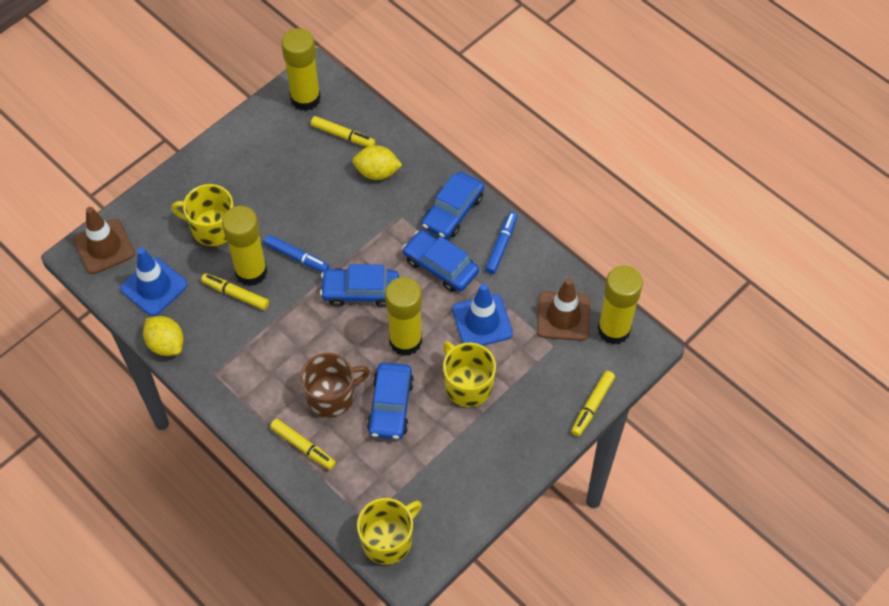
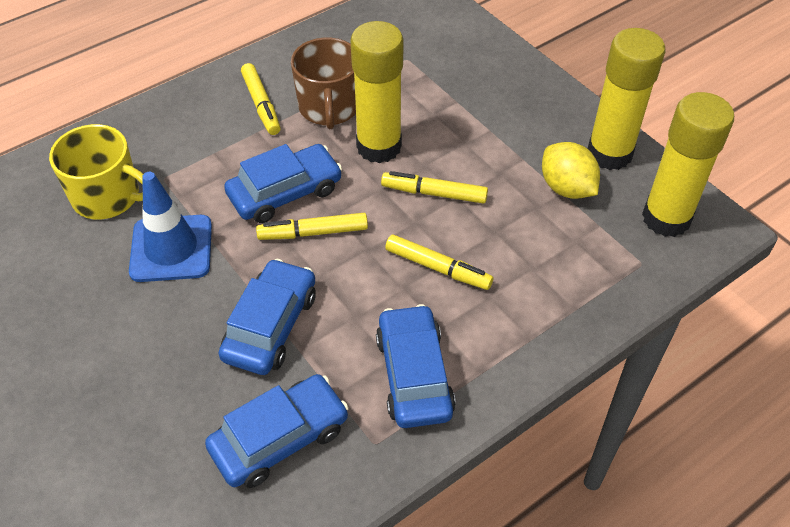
blue marker: [264,235,330,272] [485,212,518,274] = 2 -> none = 0
blue traffic cone: [120,248,187,316] [452,284,513,346] = 2 -> [129,172,212,282] = 1
brown traffic cone: [73,207,135,274] [537,278,590,341] = 2 -> none = 0
yellow glue stick: [222,206,268,286] [281,28,321,111] [385,277,422,356] [598,266,643,345] = 4 -> [350,21,404,163] [588,28,666,170] [642,92,734,237] = 3
yellow lemon: [143,316,184,356] [352,145,402,180] = 2 -> [542,142,600,199] = 1
yellow mug: [171,184,234,246] [357,498,422,565] [443,341,496,407] = 3 -> [49,124,143,219] = 1

